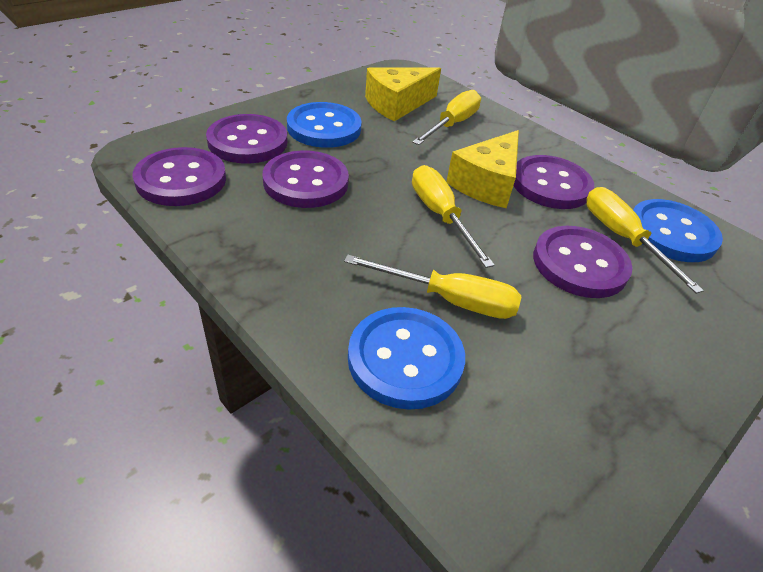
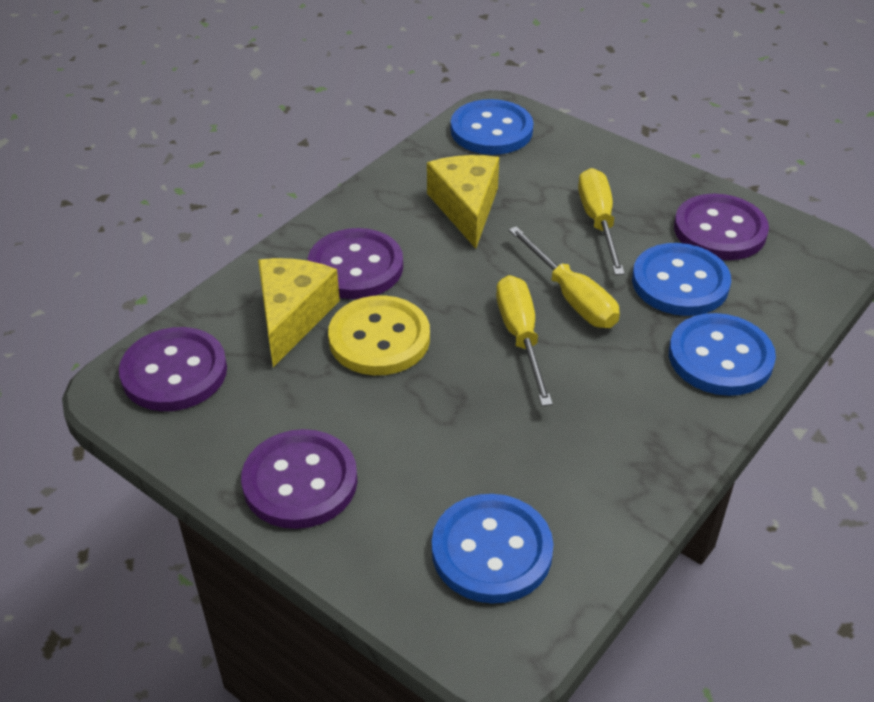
blue button: [287,102,362,148] [348,307,465,410] [633,199,723,262] = 3 -> [432,494,553,604] [451,99,533,155] [632,243,731,316] [669,313,776,396] = 4
purple button: [132,147,226,206] [206,114,287,164] [263,151,349,208] [513,155,594,209] [533,226,633,298] = 5 -> [119,327,227,411] [241,429,358,529] [308,228,403,299] [674,194,769,260] = 4
yellow button: none = 0 -> [328,295,430,375] = 1
yellow screwdriver: [344,255,521,319] [412,90,481,145] [412,165,495,268] [586,187,704,294] = 4 -> [496,275,553,406] [509,226,620,328] [578,168,625,275] = 3

